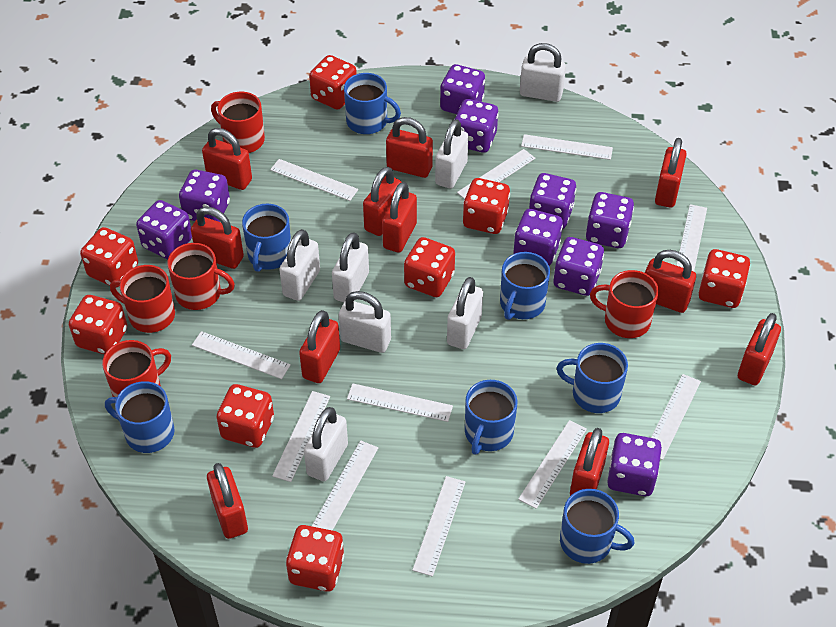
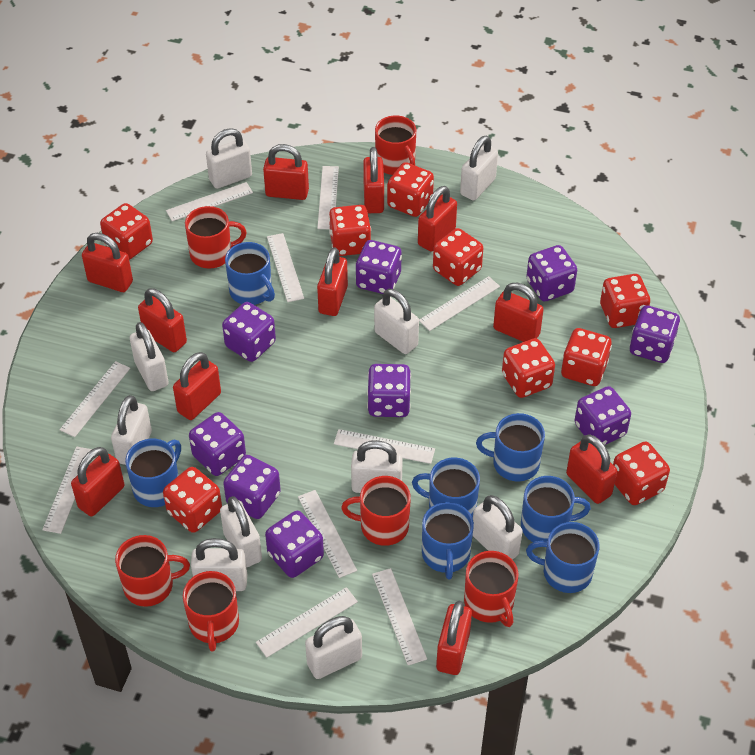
red dice: [69,295,127,355] [80,227,138,288] [216,384,274,448] [286,525,344,592] [309,55,357,110] [404,237,455,297] [463,178,510,234] [699,249,750,308] = 8 -> [100,203,153,260] [163,467,222,533] [329,205,371,256] [387,162,434,217] [433,228,483,286] [502,338,555,398] [561,328,612,386] [600,274,650,328] [613,442,670,505] = 9
red mug: [102,340,171,397] [110,265,175,333] [167,243,235,310] [211,92,265,153] [590,270,659,338] = 5 -> [115,535,190,607] [183,571,239,652] [185,206,247,269] [341,476,411,546] [375,116,416,175] [464,551,519,627] = 6
white padlock: [279,229,320,301] [304,407,348,481] [332,232,369,302] [339,291,391,353] [435,119,469,189] [447,277,483,349] [520,43,566,102] = 7 -> [111,395,152,465] [130,322,169,391] [191,538,247,591] [206,128,252,189] [220,496,262,567] [305,616,362,679] [351,440,403,493] [374,289,419,354] [460,136,498,201] [473,495,523,560] = 10
white ruler: [192,331,291,379] [270,159,358,201] [272,391,330,482] [312,440,378,531] [347,383,453,422] [412,476,465,577] [457,149,535,199] [518,420,587,509] [521,134,613,160] [651,374,701,460] [676,204,707,271] = 11 -> [42,447,92,534] [60,361,130,437] [166,182,253,221] [256,587,358,658] [267,233,304,302] [298,490,357,578] [317,166,339,229] [334,429,435,464] [372,568,427,665] [419,276,500,331] = 10

